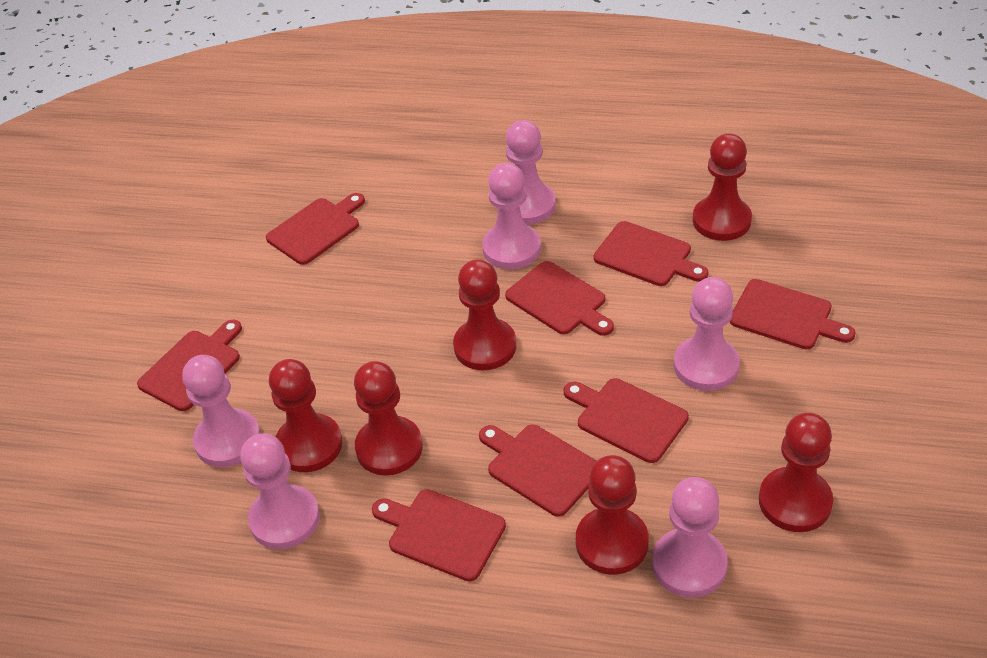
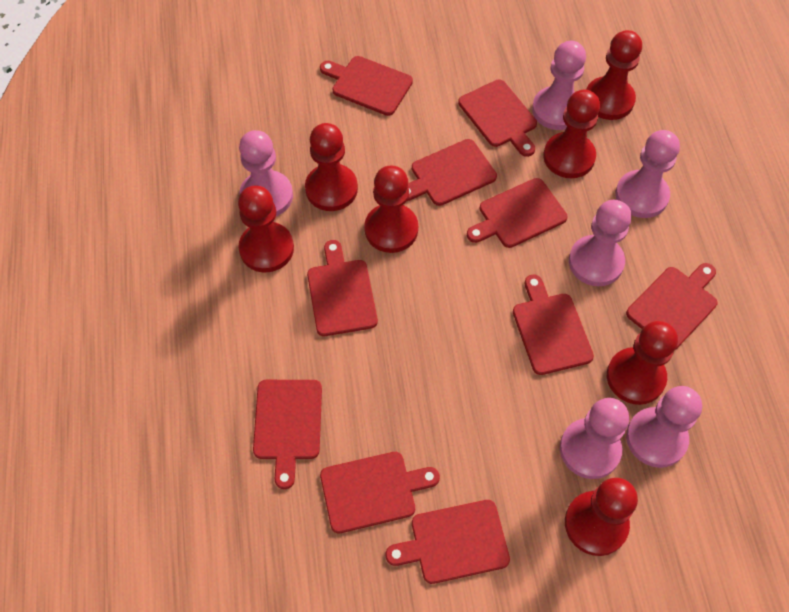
red cutting board: [137,320,242,411] [266,193,365,265] [372,489,506,582] [479,424,596,517] [505,261,614,336] [564,378,689,463] [594,221,708,286] [730,279,856,349] = 8 -> [253,380,322,489] [307,240,378,336] [320,56,413,116] [320,452,440,533] [386,500,510,584] [407,139,497,206] [458,79,537,157] [467,178,568,248] [513,275,594,375] [626,263,717,350] = 10
red pawn: [269,359,342,472] [354,361,423,476] [453,259,516,370] [576,455,649,575] [693,133,752,241] [759,413,833,532] = 6 -> [238,185,294,272] [305,123,358,211] [364,165,418,253] [543,89,600,178] [565,478,638,556] [586,30,642,120] [607,321,678,405] = 7

